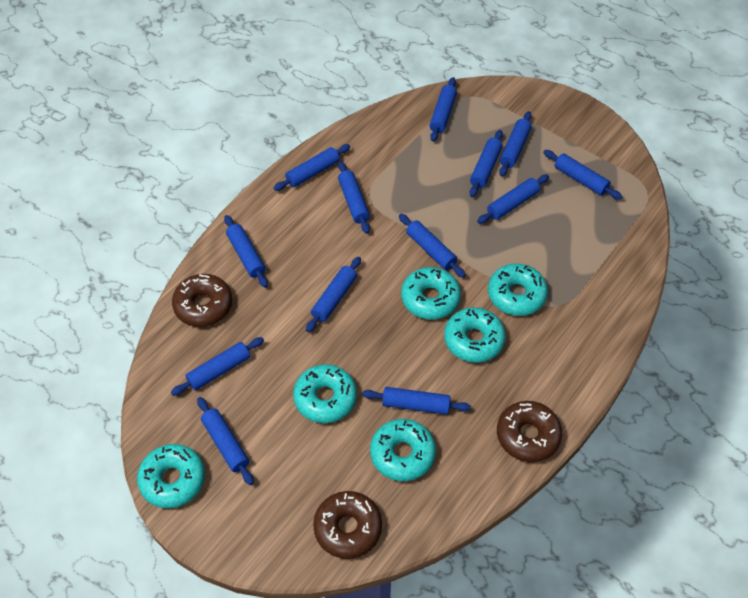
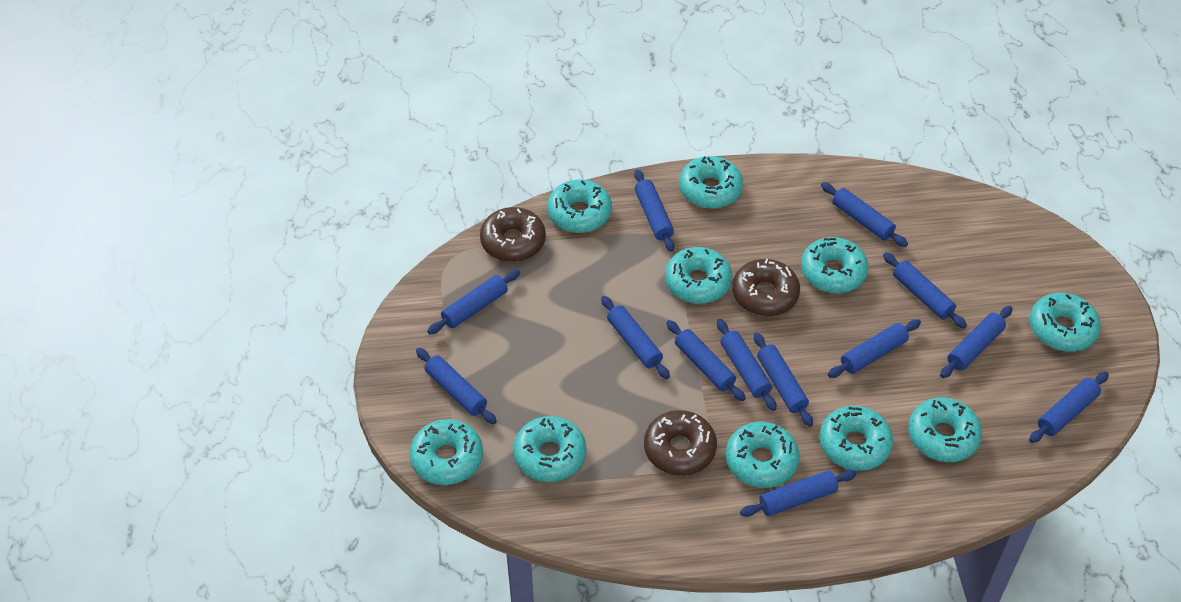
turquoise donut: [137,444,205,508] [293,364,357,423] [370,419,436,481] [401,267,461,320] [444,307,506,363] [488,263,548,316] = 6 -> [409,419,483,485] [513,416,586,482] [547,180,612,233] [665,247,732,304] [679,156,743,209] [726,422,800,488] [801,237,868,293] [819,406,893,471] [908,398,982,462] [1030,293,1101,352] = 10

